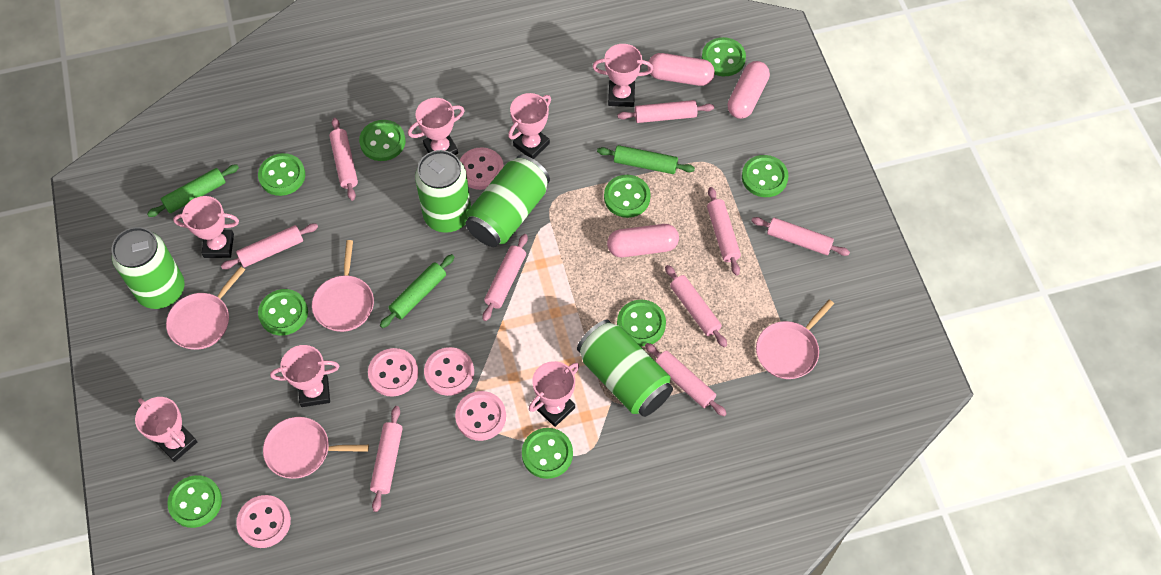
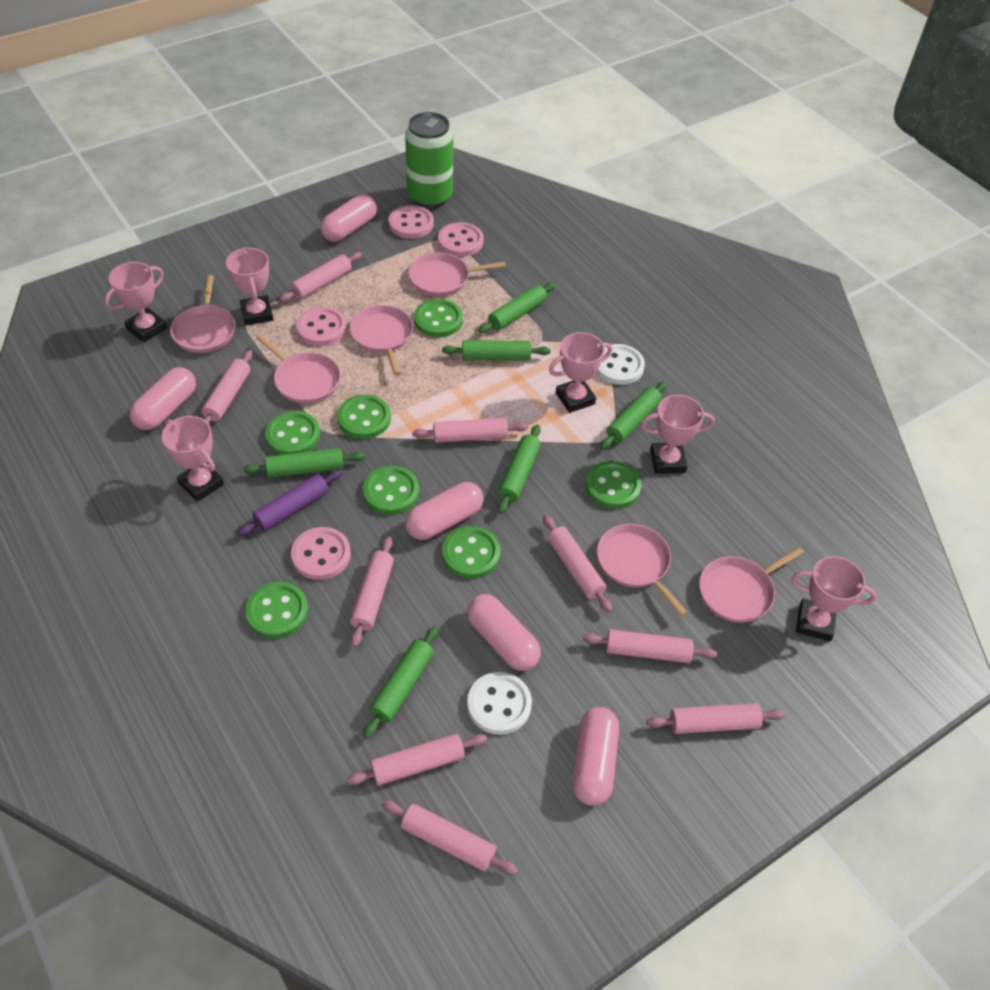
green button: [167,475,222,528] [258,153,305,196] [258,289,308,335] [359,120,405,161] [522,428,573,479] [604,175,651,218] [617,300,666,346] [702,37,746,76] [742,155,789,197] = 9 -> [245,582,308,639] [265,411,320,455] [337,395,391,439] [363,466,419,515] [414,299,463,337] [442,526,500,579] [586,461,641,509] = 7
green can: [112,227,185,309] [415,150,471,233] [465,155,550,247] [577,320,673,417] = 4 -> [405,112,453,208] = 1
green rolling pin: [147,165,239,217] [380,254,454,328] [597,145,695,174] = 3 -> [244,448,365,478] [363,626,438,739] [442,340,551,361] [478,282,556,333] [498,425,541,514] [600,381,667,449] = 6
pink button: [236,495,291,548] [368,348,418,397] [424,347,474,396] [455,391,506,441] [460,147,504,190] = 5 -> [291,527,351,580] [296,307,347,346] [388,205,434,239] [438,222,484,257] = 4
pink capsule: [607,224,679,257] [648,53,715,86] [728,61,770,119] = 3 -> [129,367,196,430] [321,194,377,242] [405,482,484,540] [467,594,541,671] [572,707,619,806] = 5
pink pan: [166,266,245,350] [263,417,369,479] [312,240,374,332] [756,300,834,379] = 4 -> [170,275,235,353] [256,335,341,404] [349,305,413,375] [408,253,506,296] [597,524,688,617] [699,547,804,623] = 6
pink trophy: [135,397,197,462] [173,196,239,258] [270,345,340,407] [408,98,465,155] [508,93,551,159] [529,361,579,427] [592,44,653,107] = 7 -> [105,262,167,342] [162,416,224,502] [226,247,273,325] [549,332,612,413] [641,395,715,474] [791,556,877,641] = 6
purple rolling pin: none = 0 -> [237,470,342,536] = 1
white button: none = 0 -> [467,672,532,735] [596,344,645,385] = 2

